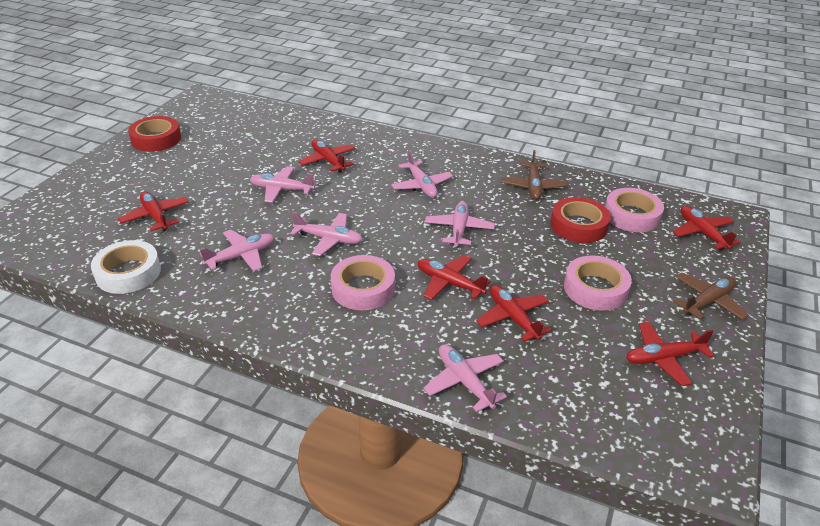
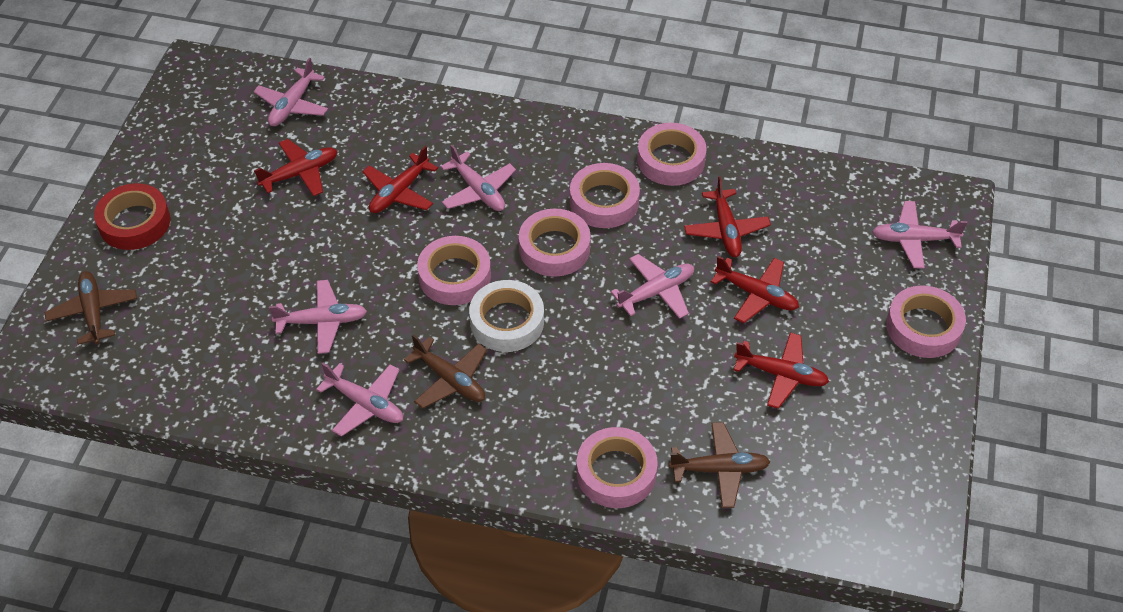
brown plane: [502,150,567,200] [673,273,749,320] = 2 -> [44,271,137,345] [404,334,487,409] [669,422,770,508] = 3
pink tape: [331,255,395,310] [564,255,632,311] [605,188,664,232] = 3 -> [417,236,491,305] [519,209,591,277] [570,163,640,228] [577,427,658,508] [637,123,707,186] [886,285,966,358] = 6
red plane: [118,191,189,231] [298,139,356,172] [417,255,491,300] [476,285,552,342] [626,322,714,386] [673,206,740,250] = 6 -> [254,139,337,196] [362,146,438,213] [684,176,771,257] [711,256,799,323] [734,333,829,409] = 5
red tape: [128,116,181,152] [551,197,611,243] = 2 -> [94,183,171,250] = 1

